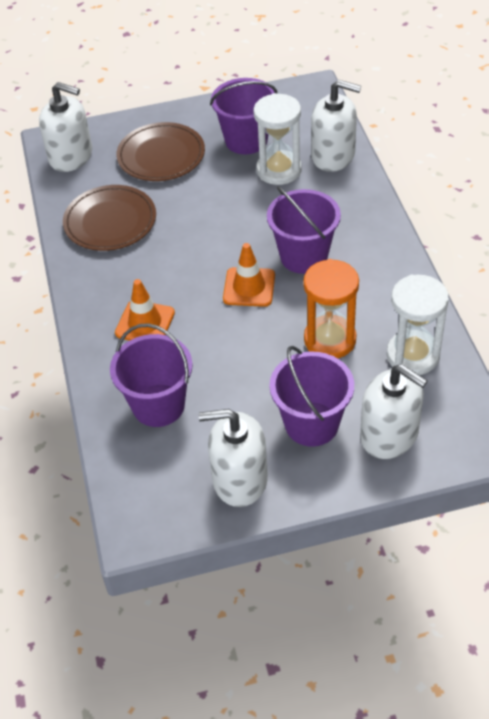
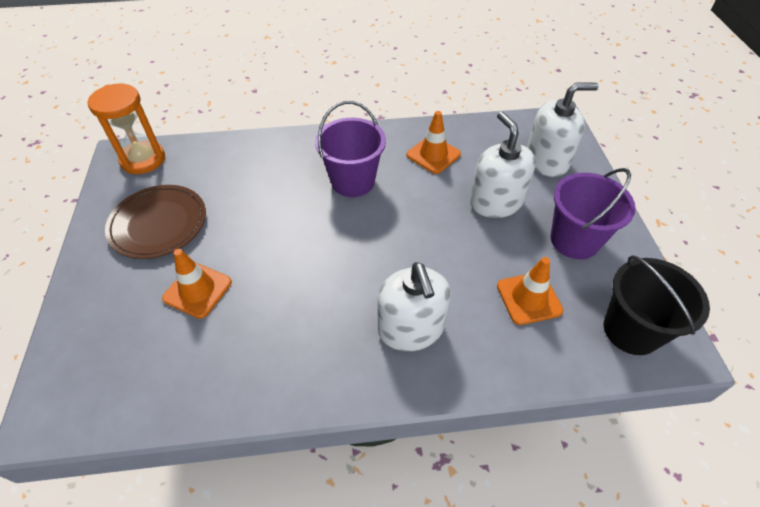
black bucket: none = 0 -> [604,255,710,355] = 1
brown plate: [63,185,156,251] [117,122,205,181] = 2 -> [105,185,206,259] = 1
orange traffic cone: [115,279,175,341] [223,243,275,307] = 2 -> [162,249,232,319] [407,111,461,174] [497,257,563,325] = 3
purple bucket: [110,323,193,427] [210,78,278,154] [267,186,341,274] [270,346,354,447] = 4 -> [315,101,386,197] [551,168,636,259] = 2
white hourglass: [253,93,302,185] [386,275,449,375] = 2 -> none = 0
white soap dispenser: [39,82,92,172] [199,409,268,507] [311,80,361,172] [360,364,428,459] = 4 -> [378,262,451,351] [470,112,536,218] [527,82,599,177] = 3

